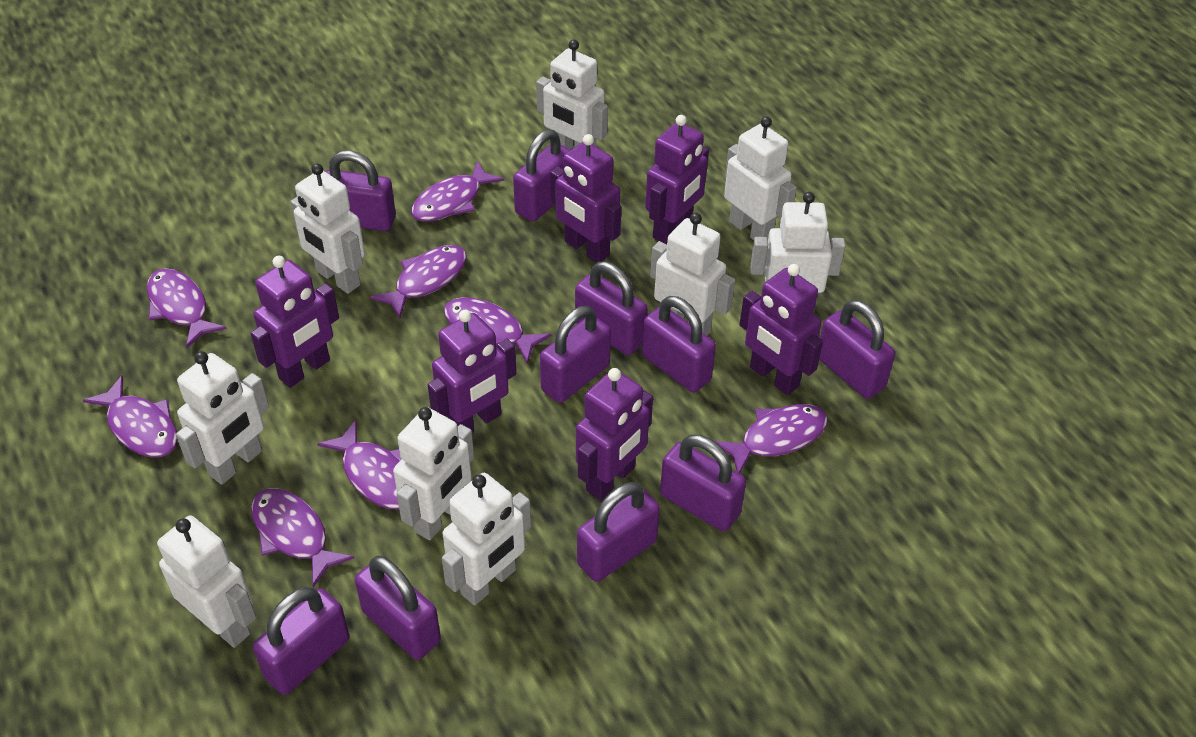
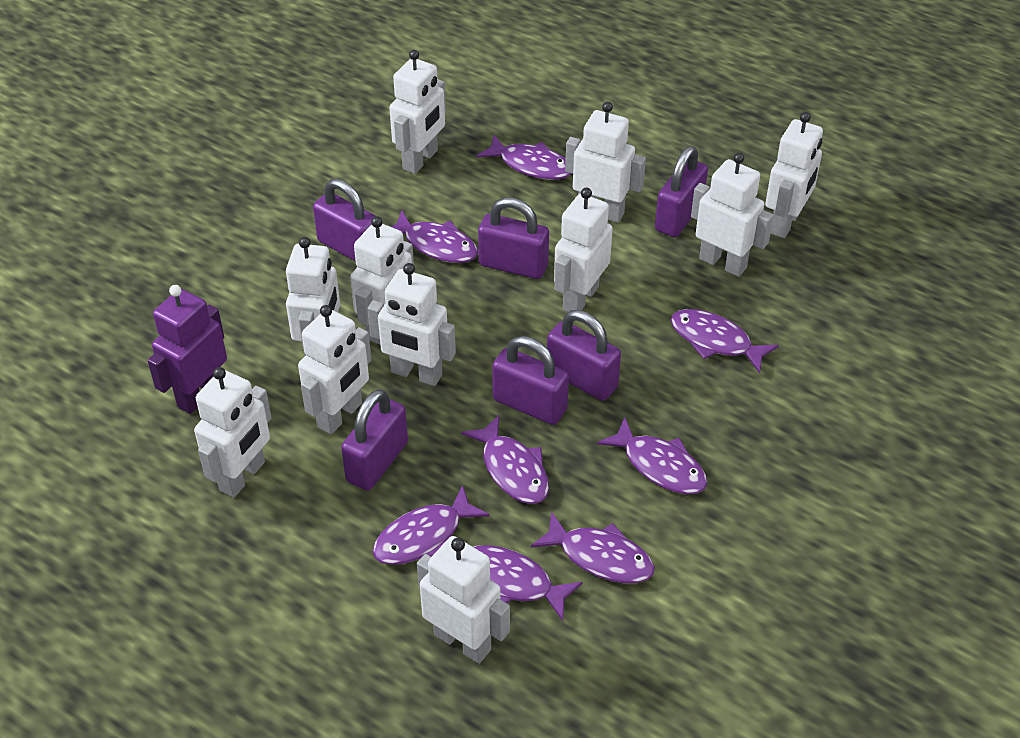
purple padlock: [253,587,349,695] [326,151,396,231] [355,556,441,660] [513,129,570,222] [540,306,611,403] [575,262,647,355] [577,482,660,582] [642,296,716,392] [660,435,746,531] [819,300,895,399] = 10 -> [313,179,376,261] [341,389,408,491] [478,197,549,279] [492,336,569,425] [547,310,621,401] [655,146,708,237] = 6
purple robot: [251,256,339,388] [428,310,516,432] [550,134,621,262] [576,368,653,500] [645,115,709,244] [739,264,823,395] = 6 -> [148,285,227,414] = 1
white robot: [157,515,256,648] [176,351,269,485] [290,163,365,294] [393,407,474,540] [442,473,531,606] [536,40,608,149] [650,213,735,336] [724,116,797,240] [750,192,846,312] = 9 -> [194,367,272,498] [286,237,340,356] [298,305,372,434] [350,216,414,345] [367,263,456,386] [389,50,446,174] [417,536,510,664] [554,188,613,312] [565,102,646,223] [691,153,774,277] [765,112,823,238] = 11

